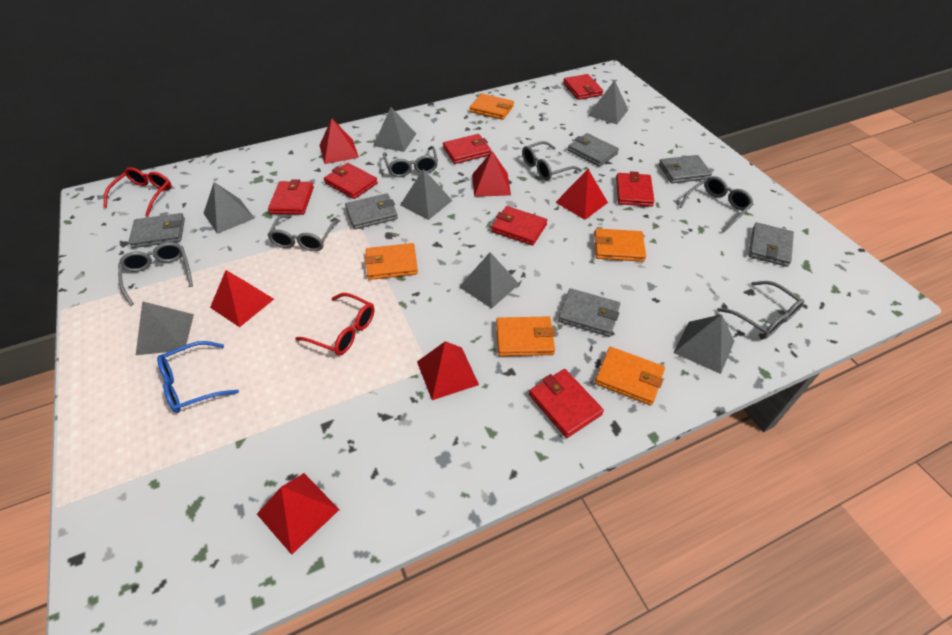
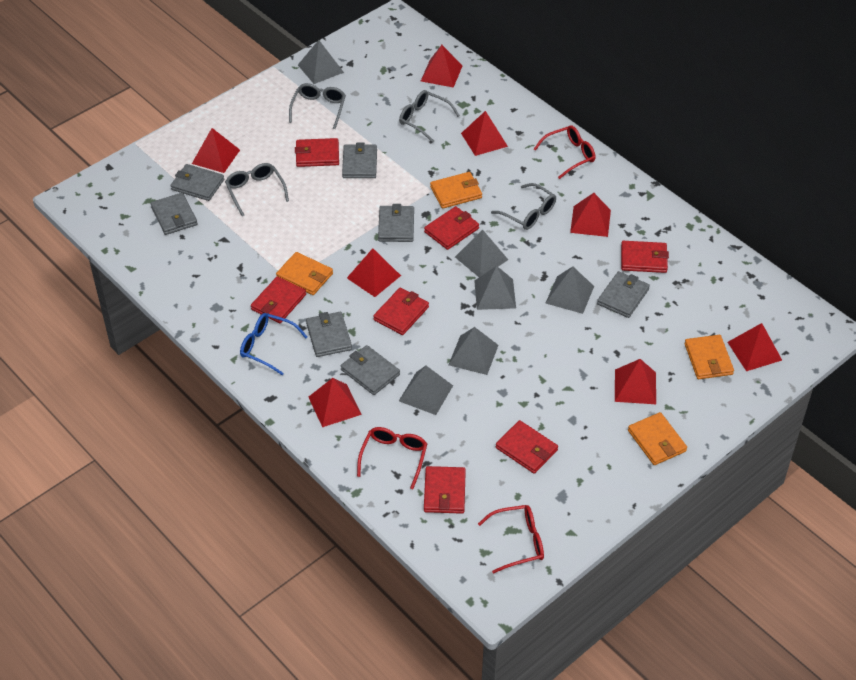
grey glasses: [118,242,193,306] [267,215,339,251] [383,146,438,177] [522,141,582,181] [679,176,753,232] [717,281,805,338] = 6 -> [225,163,289,216] [289,83,346,129] [399,90,460,143] [491,183,556,230] = 4
grey pyramid: [136,301,194,355] [203,182,255,234] [373,107,416,152] [400,169,453,220] [459,252,519,309] [588,80,628,124] [674,314,734,374] = 7 -> [298,40,344,84] [399,366,453,415] [449,327,499,375] [455,230,508,277] [474,266,516,310] [546,266,594,314] = 6
grey wallet: [128,213,185,248] [345,193,398,230] [558,288,620,337] [568,133,619,167] [659,155,712,183] [749,222,794,267] = 6 -> [151,193,197,235] [171,164,224,201] [306,312,352,357] [341,345,400,395] [342,142,377,178] [378,204,414,242] [597,271,650,318] = 7
orange wallet: [364,243,418,280] [470,94,514,120] [496,316,555,356] [594,228,646,262] [595,347,665,406] = 5 -> [276,252,333,295] [430,172,482,209] [628,412,687,465] [685,335,734,379] = 4
red glasses: [104,167,172,216] [295,293,374,355] = 2 -> [357,427,427,489] [478,505,544,574] [534,125,596,179] = 3
red pyramid: [210,270,274,327] [257,473,339,555] [319,118,359,164] [417,341,479,400] [472,151,511,197] [555,169,608,220] = 6 -> [192,128,240,173] [309,378,362,427] [347,248,401,297] [421,45,462,88] [461,111,508,156] [570,193,611,237] [615,359,656,404] [727,323,782,371] = 8

